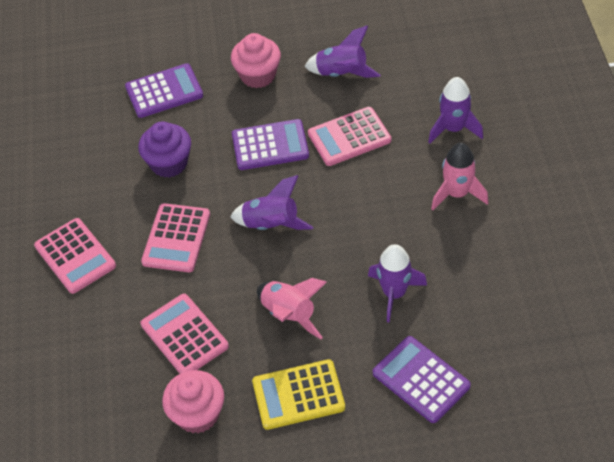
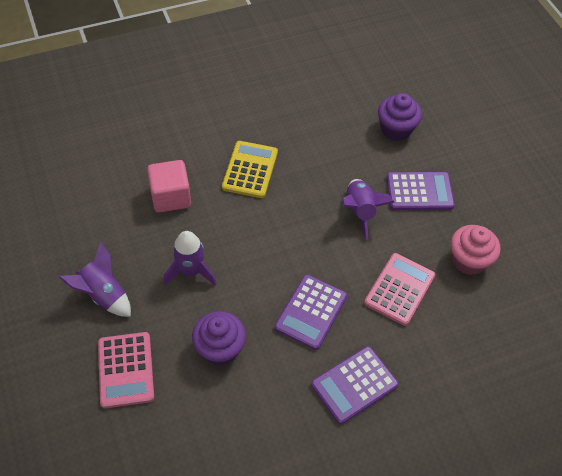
pink calculator: [34,218,116,294] [141,203,210,272] [141,294,229,374] [308,107,391,166] = 4 -> [98,332,154,408] [364,253,435,326] = 2
pink cube: none = 0 -> [147,160,191,213] = 1
pink cupcake: [162,370,224,434] [231,33,281,88] = 2 -> [451,225,501,275] = 1
pink rocket: [257,278,326,339] [431,143,488,210] = 2 -> none = 0
purple cupcake: [138,121,191,178] = 1 -> [192,311,246,366] [378,93,422,141] = 2
purple rocket: [230,175,313,230] [304,26,381,78] [368,244,427,323] [428,77,483,144] = 4 -> [59,242,131,317] [164,231,216,286] [342,179,395,240] = 3

